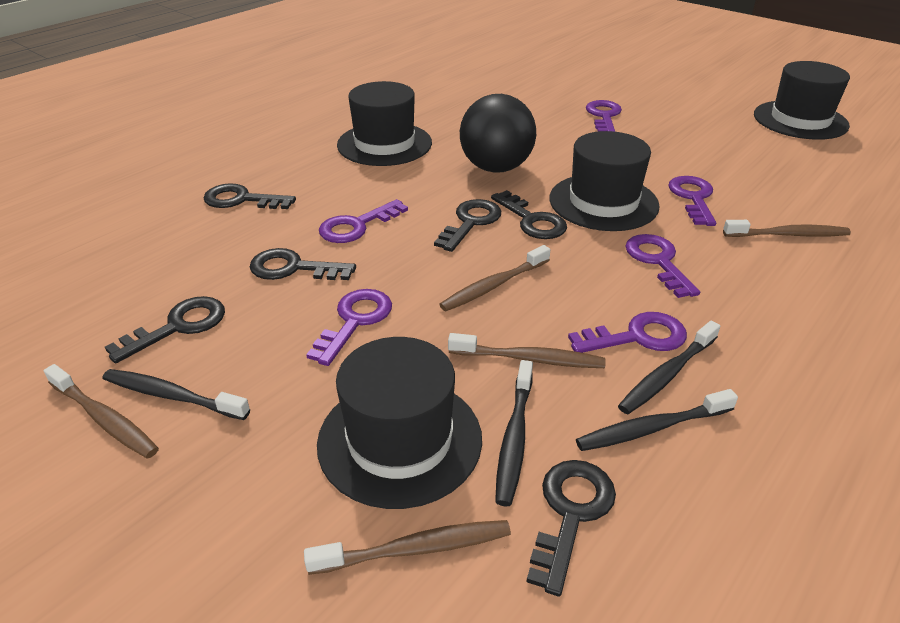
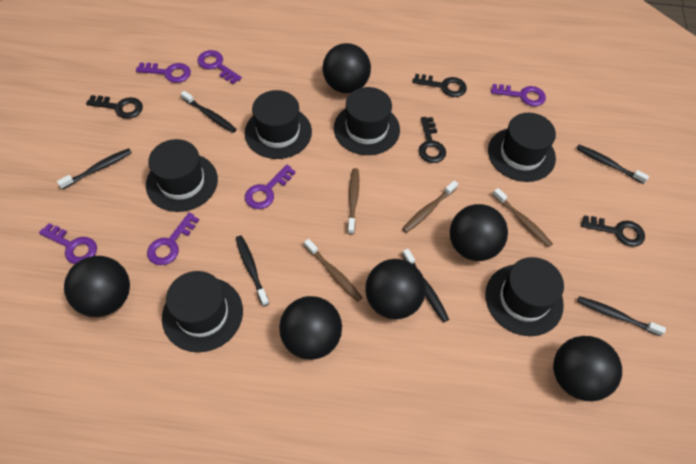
black ball: [460,94,536,173] = 1 -> [64,256,130,317] [279,296,342,360] [323,43,371,93] [365,259,426,319] [450,204,508,261] [553,336,622,401] = 6
black hat: [317,337,482,509] [337,81,432,166] [549,131,660,231] [754,61,850,140] = 4 -> [146,139,218,212] [162,271,243,352] [245,90,312,159] [334,87,400,155] [485,257,564,336] [488,113,556,182] = 6
black key: [105,296,225,364] [204,183,296,209] [250,248,356,280] [434,199,501,252] [491,190,567,239] [526,460,616,597] = 6 -> [86,95,143,119] [412,74,467,97] [418,117,446,163] [581,215,645,247] = 4
black toothbrush: [103,369,250,420] [495,360,533,506] [576,389,738,451] [618,321,720,414] = 4 -> [57,148,132,190] [181,91,237,133] [236,235,269,306] [402,249,449,323] [576,145,649,184] [577,296,666,336] = 6
brown toothbrush: [44,364,159,459] [304,520,511,575] [439,245,550,311] [448,333,606,368] [723,220,851,237] = 5 -> [304,239,363,302] [347,168,359,234] [402,181,458,233] [493,188,553,248] = 4

